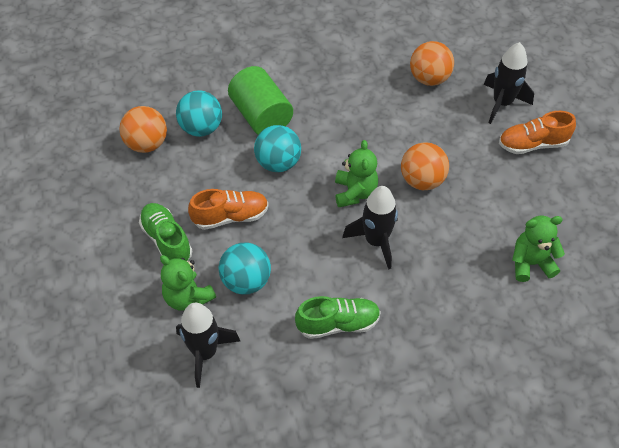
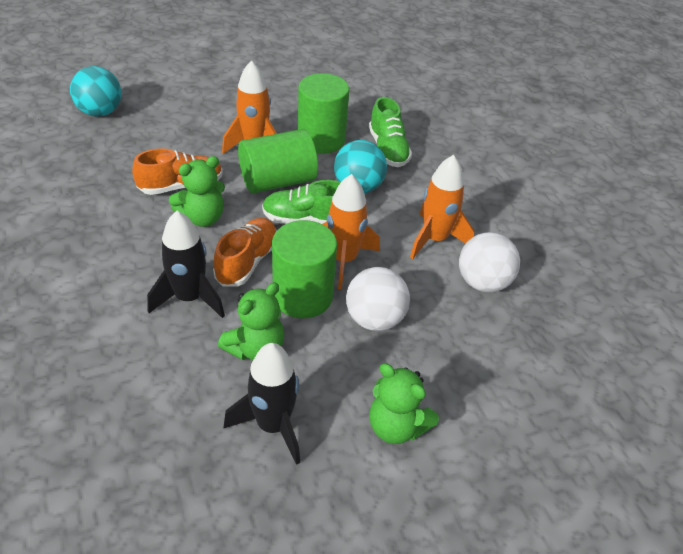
black rocket: [176,303,240,388] [342,186,398,270] [484,42,534,124] = 3 -> [147,211,225,318] [223,343,300,465] = 2
green cylinder: [228,66,293,135] = 1 -> [238,129,318,193] [272,220,337,318] [298,73,349,154] = 3
orange ball: [119,106,167,153] [401,142,449,190] [410,41,454,86] = 3 -> none = 0
orange rocket: none = 0 -> [222,61,277,154] [323,174,380,290] [410,155,474,259] = 3
turquoise ball: [176,90,222,137] [219,243,271,295] [254,125,301,172] = 3 -> [70,66,121,117] [334,140,387,193] = 2
white ball: none = 0 -> [346,267,410,331] [459,232,520,292] = 2

